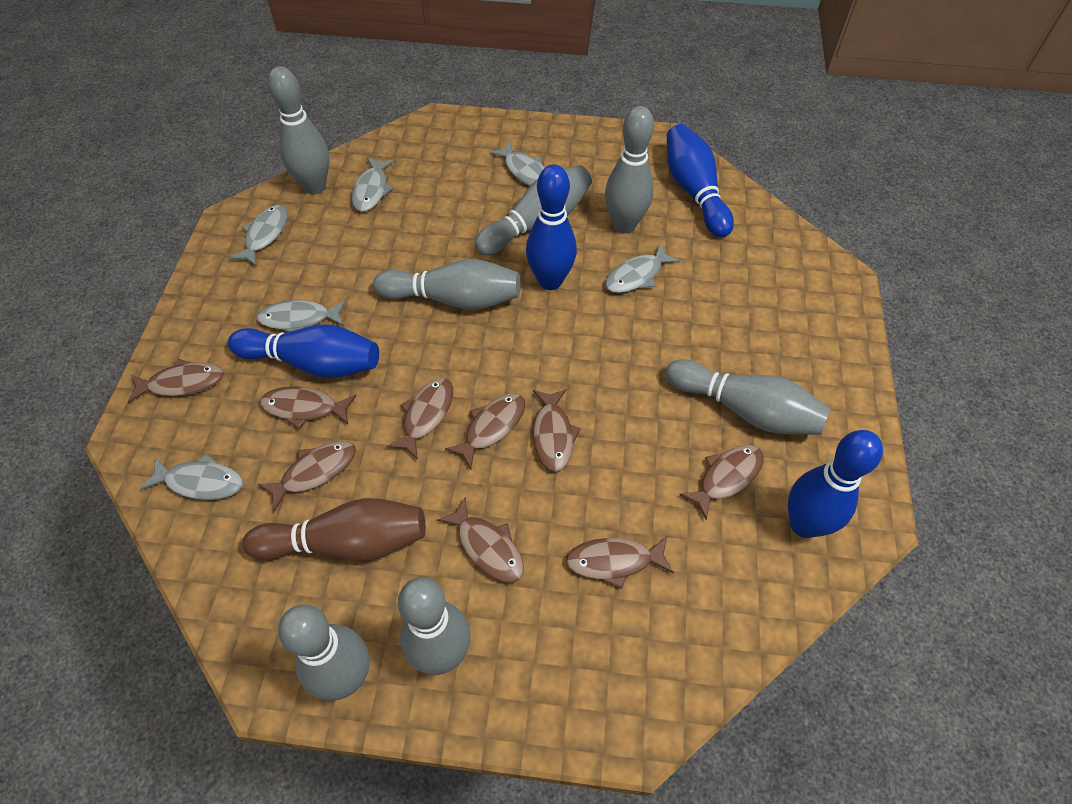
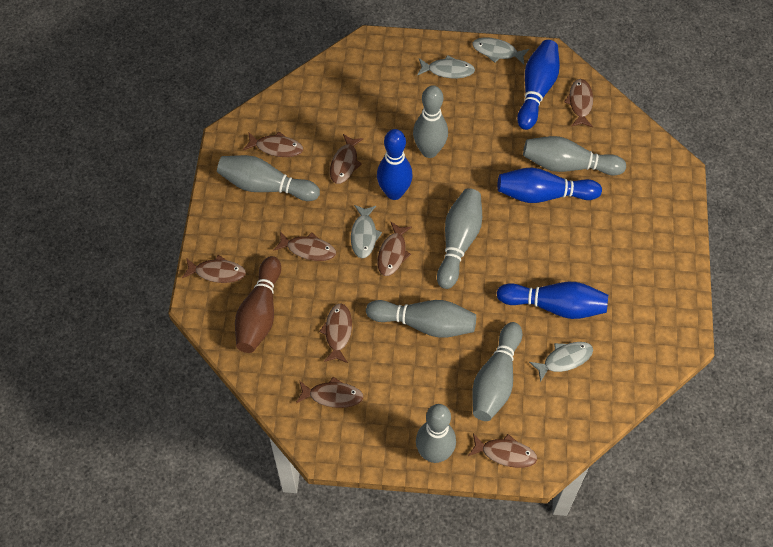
grey fish: [140,454,243,500] [230,205,288,266] [257,300,346,332] [352,157,394,212] [490,142,544,186] [605,244,680,293] = 6 -> [351,205,382,258] [417,55,475,78] [472,37,529,65] [529,342,593,382] = 4

